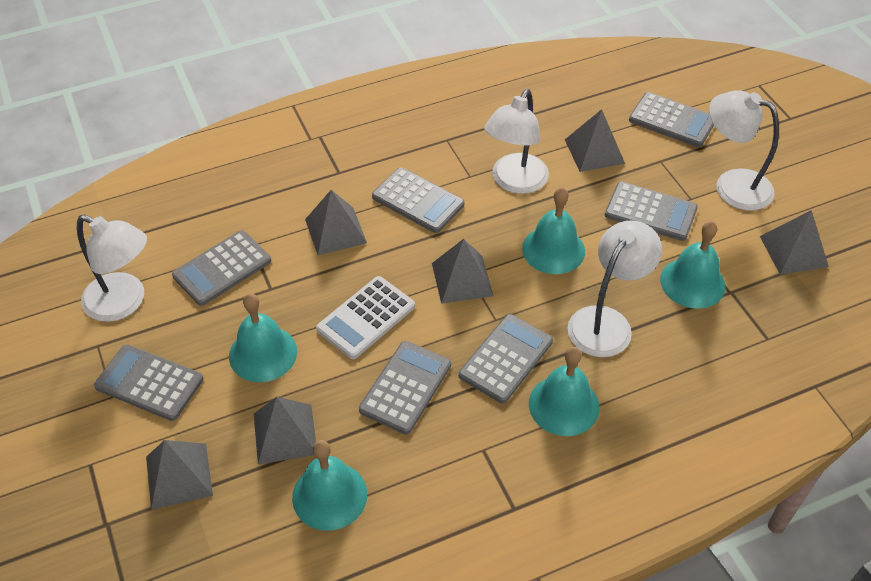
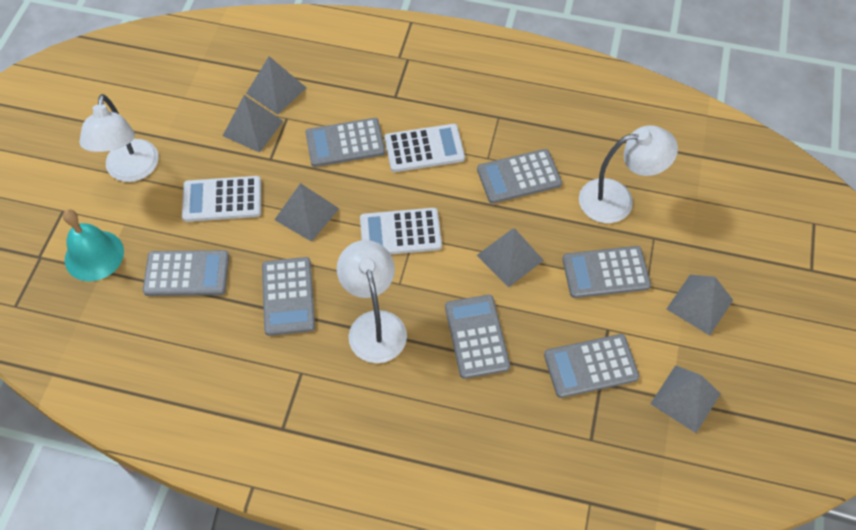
turquoise bell: [229,293,297,382] [292,440,367,531] [522,187,585,274] [529,347,599,436] [660,221,726,309] = 5 -> [63,209,124,281] = 1
white calculator: [316,276,415,359] = 1 -> [182,176,261,222] [360,208,442,254] [385,124,465,172] = 3
white lamp: [77,214,147,322] [484,89,549,194] [567,221,662,357] [709,90,779,211] = 4 -> [79,94,159,182] [337,240,407,363] [579,125,678,223] = 3

